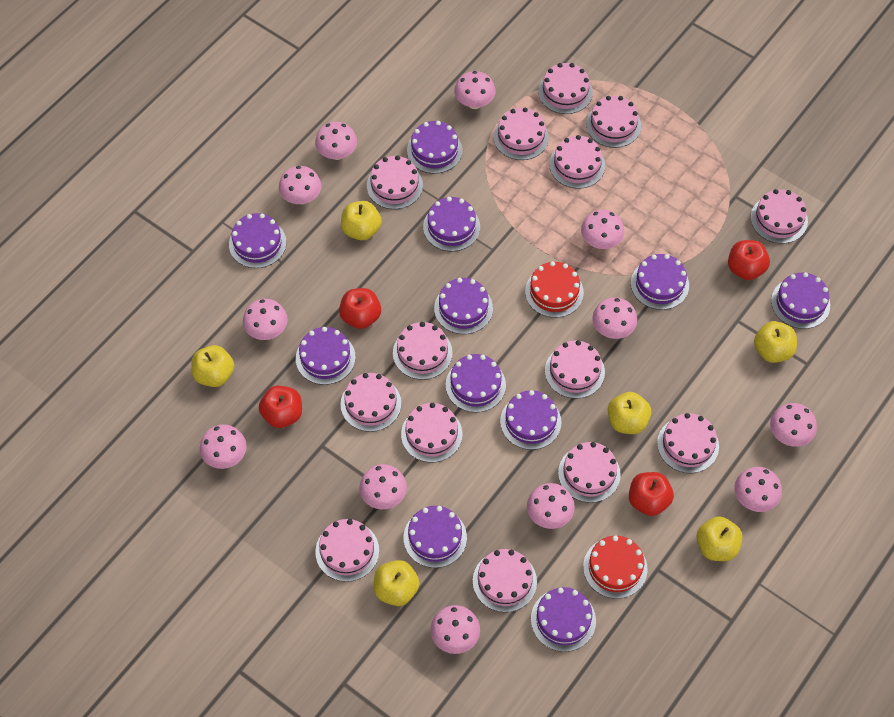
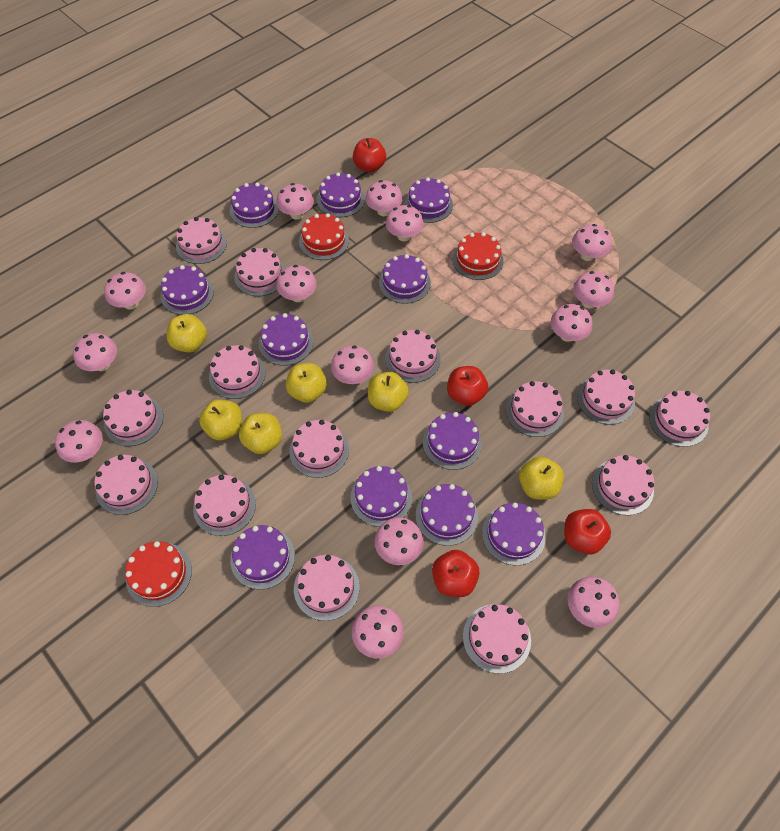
pink mushroom: [200,424,247,469] [243,299,288,340] [279,166,321,204] [315,122,357,160] [359,464,407,509] [431,605,480,654] [454,71,496,109] [527,483,575,529] [581,210,625,249] [592,297,637,339] [734,467,782,512] [770,403,817,447] = 12 -> [55,420,103,463] [73,333,117,371] [104,272,146,309] [276,183,314,220] [276,265,317,302] [331,345,374,384] [352,605,404,659] [365,180,403,216] [375,517,424,565] [386,205,424,241] [551,304,592,342] [568,577,620,628] [572,224,611,261] [573,271,614,309] = 14
red cake: [525,261,584,318] [583,535,648,599] = 2 -> [125,541,192,607] [299,213,349,260] [452,232,504,280] = 3

